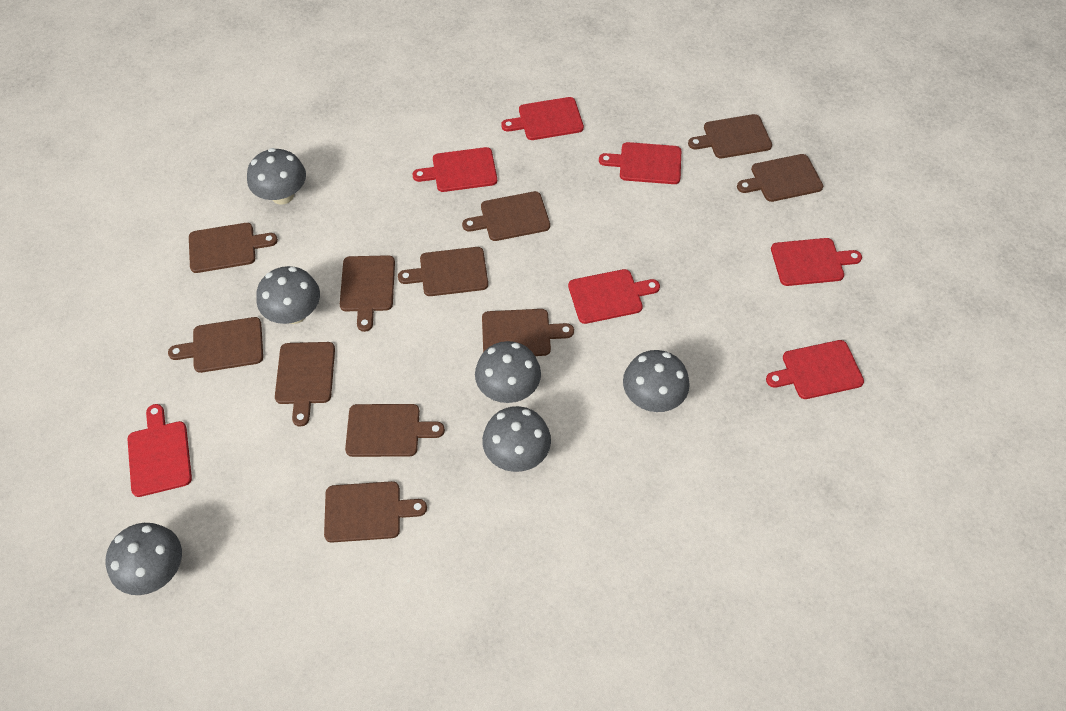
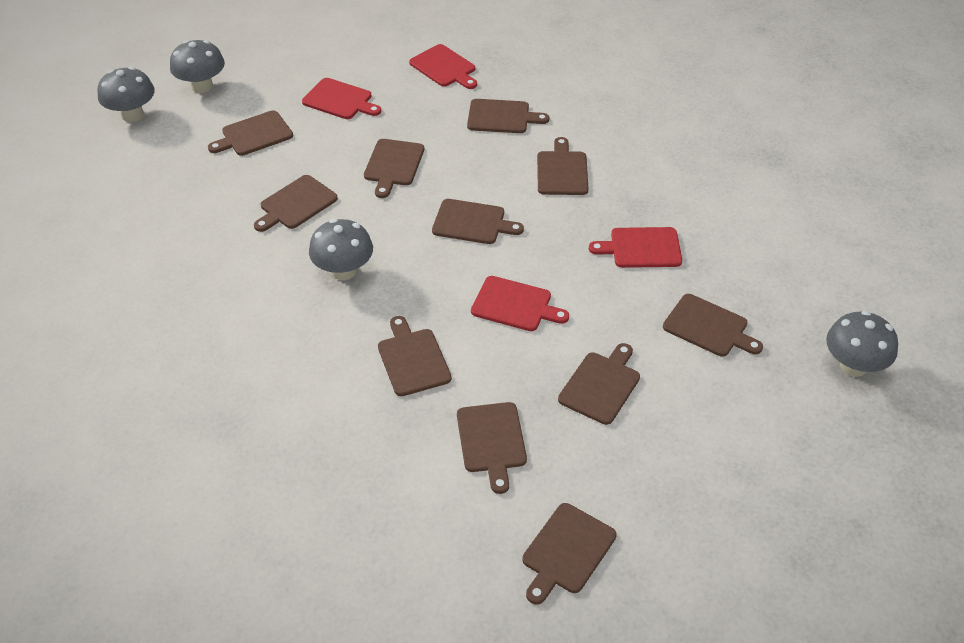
grey mushroom: [105,523,182,595] [247,148,306,205] [256,266,320,324] [475,341,541,403] [482,406,551,472] [623,350,690,412] = 6 -> [98,67,155,122] [170,40,225,93] [309,219,373,280] [826,311,898,377] = 4
red cutting board: [127,404,192,497] [413,147,497,192] [501,97,584,140] [568,269,660,324] [599,142,681,184] [766,340,864,399] [771,238,862,286] = 7 -> [302,78,381,119] [409,44,477,89] [471,276,569,331] [589,227,682,268] = 4

